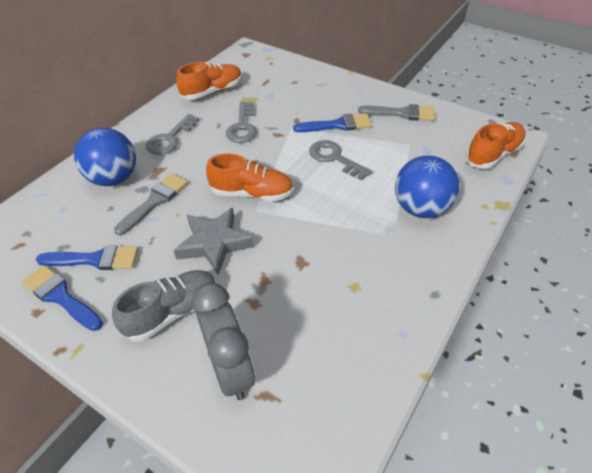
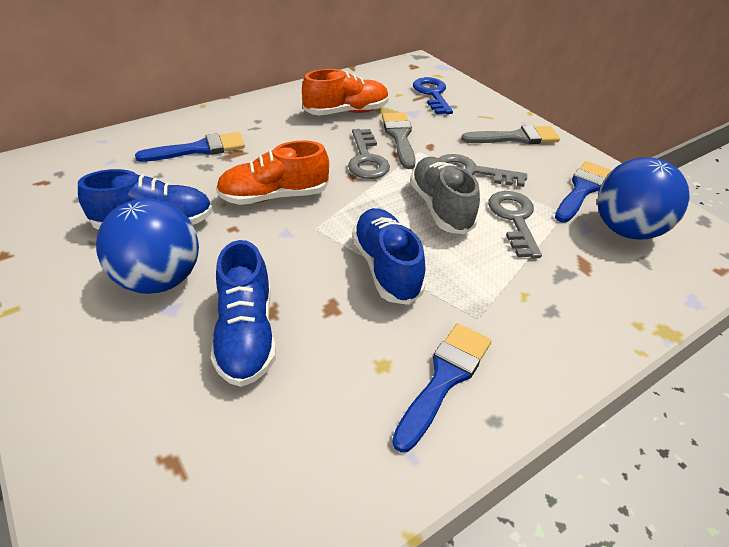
blue key: none = 0 -> [413,77,453,114] = 1
blue shoe: none = 0 -> [78,169,213,230] [211,240,276,387] [352,208,426,305] = 3
grey clock: [192,283,255,400] = 1 -> none = 0
grey star: [174,208,254,275] = 1 -> none = 0
orange shoe: [176,62,242,100] [206,154,294,201] [466,122,526,169] = 3 -> [216,140,329,205] [302,69,389,115] = 2

